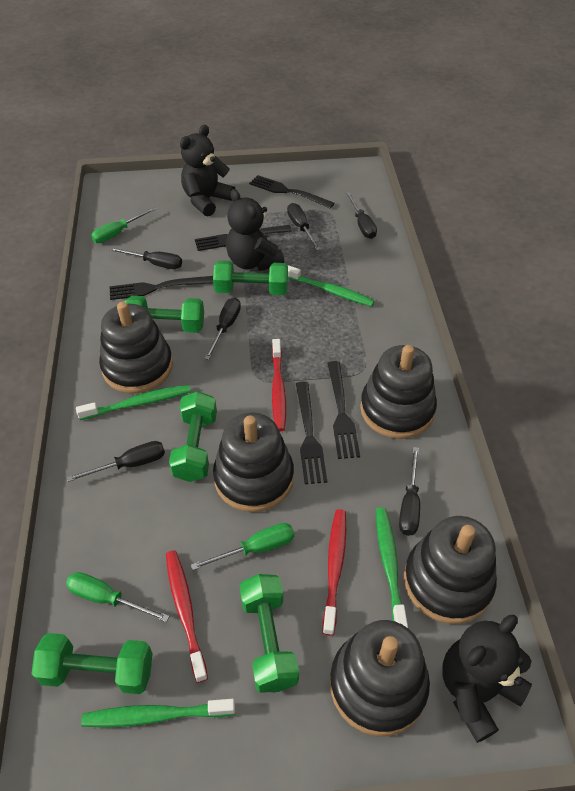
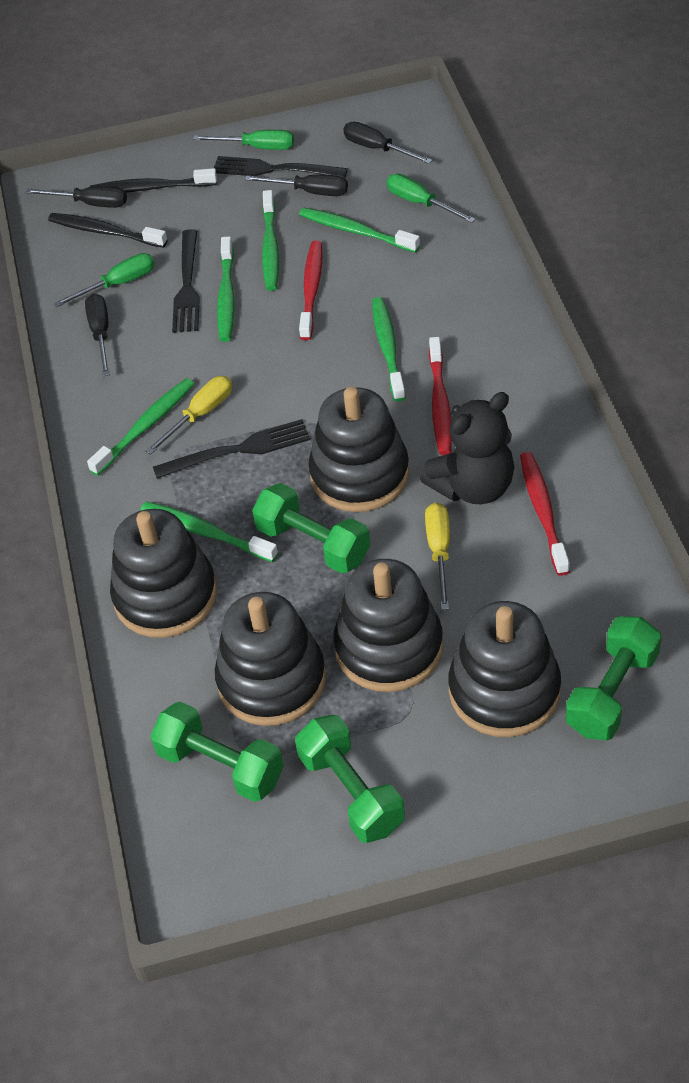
black fork: [110,276,213,300] [195,225,292,251] [249,175,334,208] [296,381,327,484] [328,361,360,459] = 5 -> [153,419,310,479] [172,229,200,333] [214,156,348,178] = 3
black screwdriver: [67,441,165,482] [110,247,182,269] [204,298,241,360] [287,203,321,251] [346,192,377,239] [399,447,420,536] = 6 -> [26,186,127,208] [85,294,110,376] [245,174,348,196] [343,122,433,164] = 4
black teddy bear: [180,125,235,216] [226,189,284,271] [442,615,532,743] = 3 -> [420,392,514,504] = 1
black toothbrush: none = 0 -> [48,213,168,248] [90,168,217,192] = 2
green dumbbell: [31,633,153,694] [124,296,204,333] [169,391,217,482] [213,261,288,295] [239,574,299,693] = 5 -> [150,701,284,802] [252,483,370,574] [295,715,405,843] [566,616,662,740] = 4
green toothbrush: [76,385,191,420] [81,699,235,727] [288,265,374,307] [376,507,408,628] = 4 -> [87,378,194,476] [141,501,278,562] [217,236,235,342] [262,190,279,291] [299,208,420,253] [372,297,406,402] = 6
yellow screwdriver: none = 0 -> [145,376,232,455] [425,503,450,610] = 2

